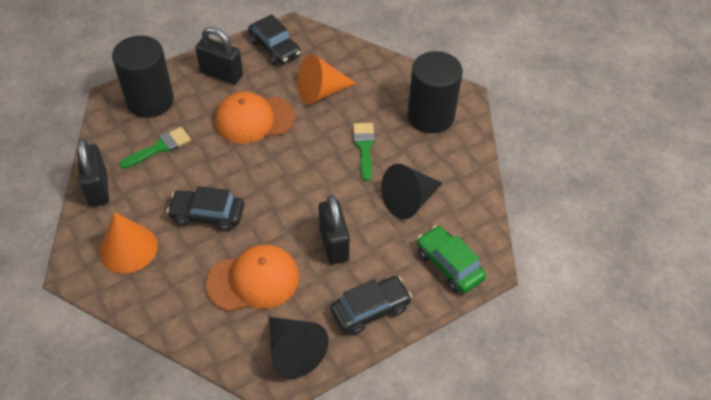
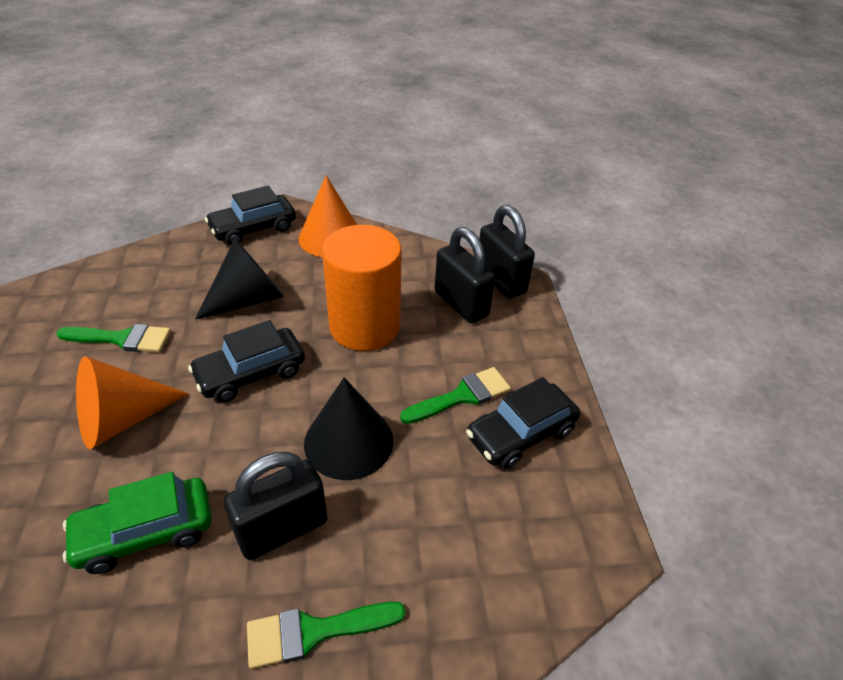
black cylinder: [112,35,174,118] [407,51,463,133] = 2 -> none = 0
green brush: [119,127,191,169] [353,123,375,182] = 2 -> [57,324,171,352] [247,602,406,669] [400,367,511,424] = 3
orange cap: [206,244,299,312] [215,92,295,144] = 2 -> none = 0
orange cylinder: none = 0 -> [322,225,402,351] = 1

